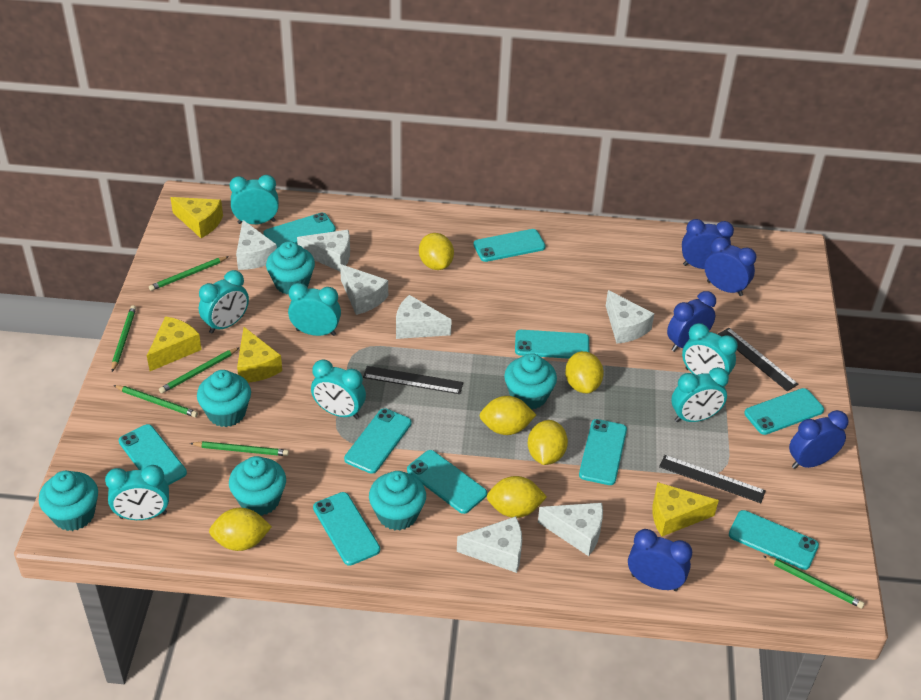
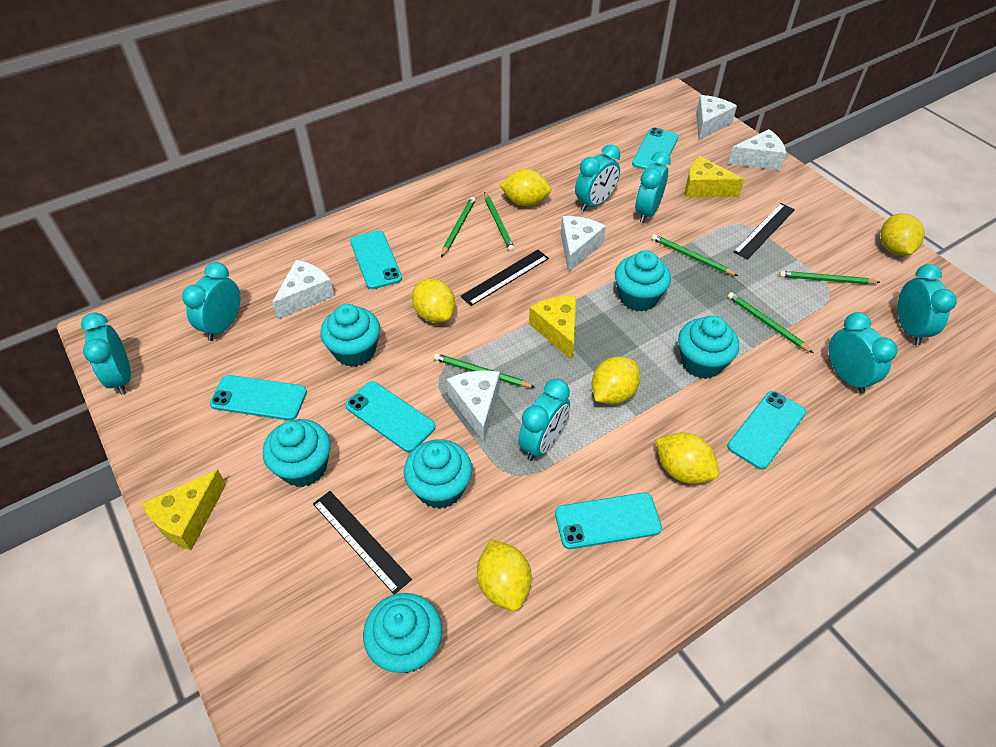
blue clock: [628,529,692,591] [667,291,716,352] [682,219,734,269] [704,237,756,296] [789,410,849,469] = 5 -> none = 0
turquoise phone: [119,424,187,485] [263,213,336,248] [313,492,380,566] [344,408,411,474] [407,450,487,514] [473,229,546,262] [515,330,589,359] [579,419,627,485] [729,510,819,570] [744,388,824,435] = 10 -> [210,375,307,421] [345,381,436,452] [350,231,402,289] [555,493,662,549] [632,127,679,170] [727,391,806,470] = 6
white cheese: [236,220,277,270] [297,230,350,271] [340,264,388,315] [396,295,452,339] [457,516,522,573] [538,503,603,556] [606,290,654,344] = 7 -> [272,260,335,319] [447,371,500,442] [561,216,606,273] [696,95,737,140] [728,129,786,170] = 5
yellow cheese: [147,316,202,371] [170,197,223,238] [237,327,282,383] [652,482,719,536] = 4 -> [142,469,226,550] [529,296,576,360] [685,156,744,197] = 3

